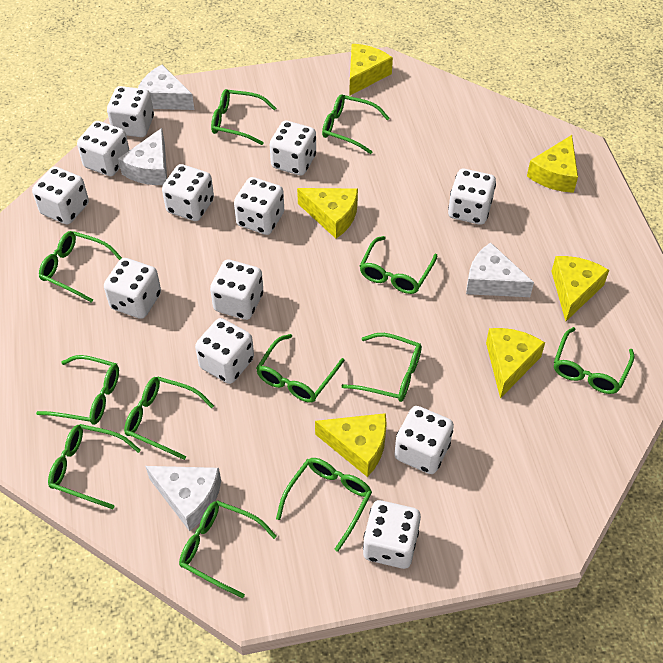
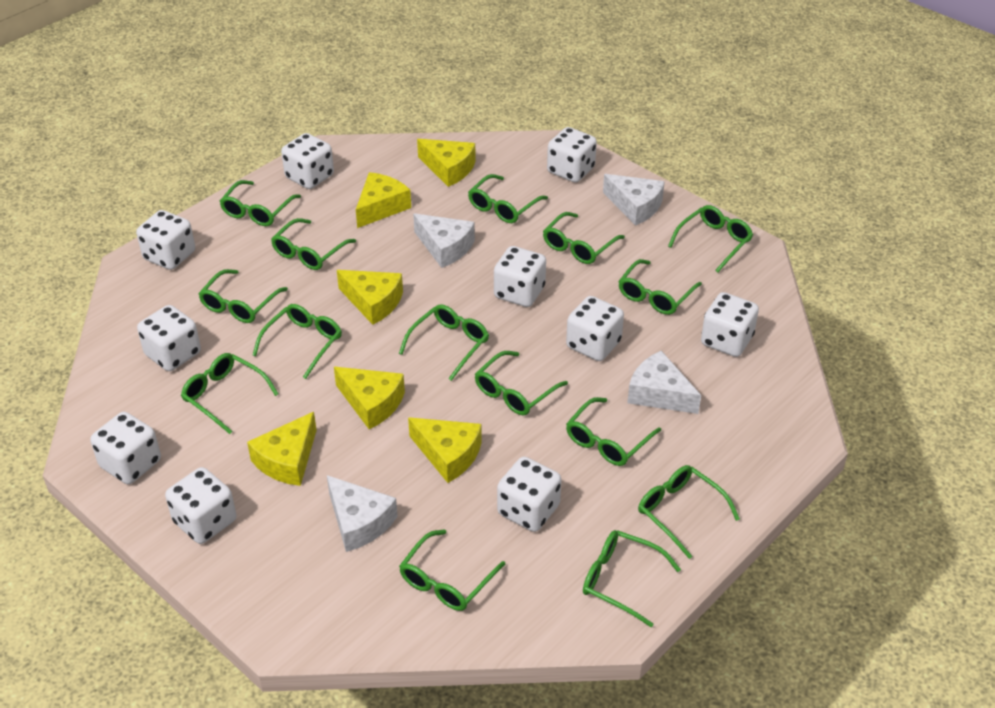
green glasses: [36,355,119,424] [39,231,122,303] [48,424,141,509] [124,376,214,460] [179,501,277,598] [211,89,276,145] [256,334,345,403] [276,458,372,552] [322,94,390,154] [342,333,422,402] [360,236,437,294] [554,327,634,394] = 12 -> [181,353,279,434] [199,269,288,323] [219,180,301,226] [252,304,342,379] [271,218,356,270] [399,304,489,381] [399,529,505,611] [468,174,548,223] [475,351,568,415] [543,212,625,264] [566,397,661,466] [583,530,681,627] [618,259,702,315] [638,465,740,559] [668,205,753,273] = 15
white dice: [32,166,89,225] [77,121,130,176] [104,258,161,319] [107,86,154,137] [162,164,214,221] [195,318,254,384] [210,259,263,320] [234,177,284,235] [270,121,316,176] [363,500,421,569] [394,406,454,474] [448,169,496,225] = 12 -> [90,412,161,484] [136,210,195,270] [137,305,201,371] [165,467,236,544] [281,133,334,189] [494,246,546,307] [497,457,561,532] [547,127,597,182] [566,296,624,361] [701,292,759,357] = 10

